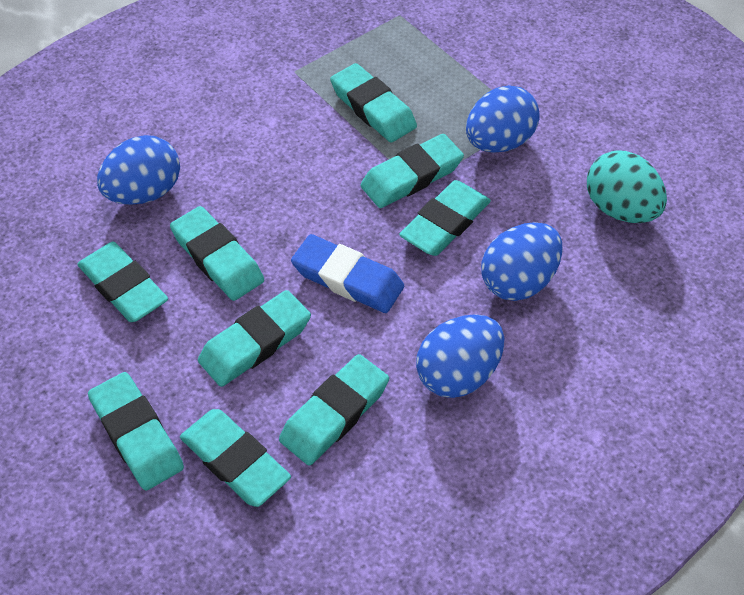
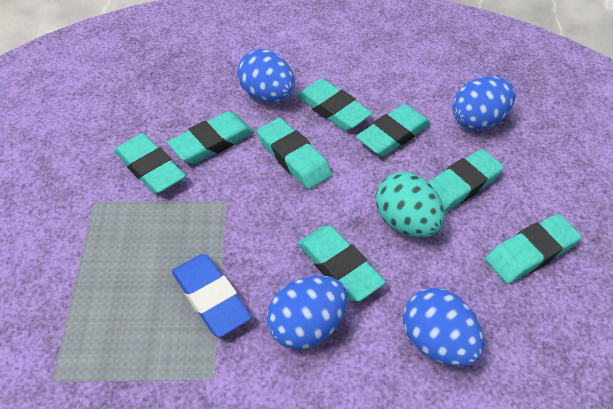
turquoise eraser: [77,242,168,322] [88,372,184,490] [170,206,264,301] [180,409,291,507] [198,290,311,387] [279,354,389,465] [330,63,417,142] [360,134,464,208] [399,180,491,256] = 9 -> [114,133,186,194] [167,111,254,164] [257,118,332,190] [296,79,372,131] [297,226,386,302] [356,104,431,157] [428,149,504,213] [485,214,582,284] = 8

